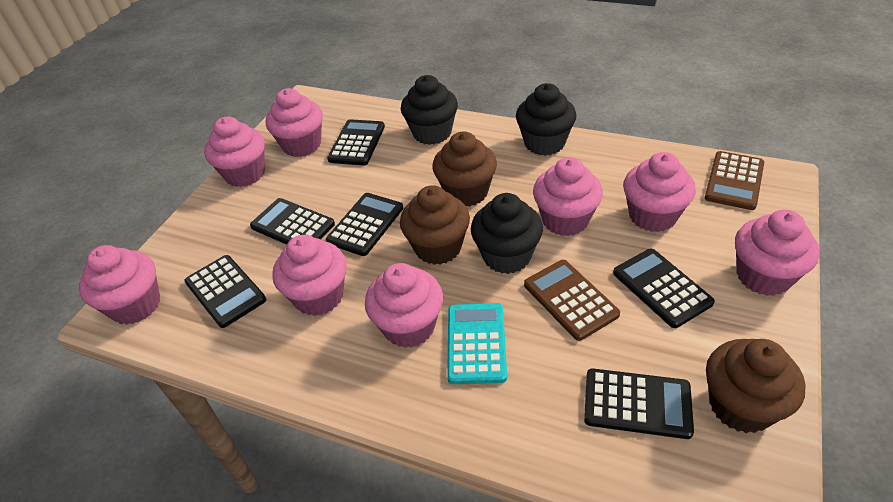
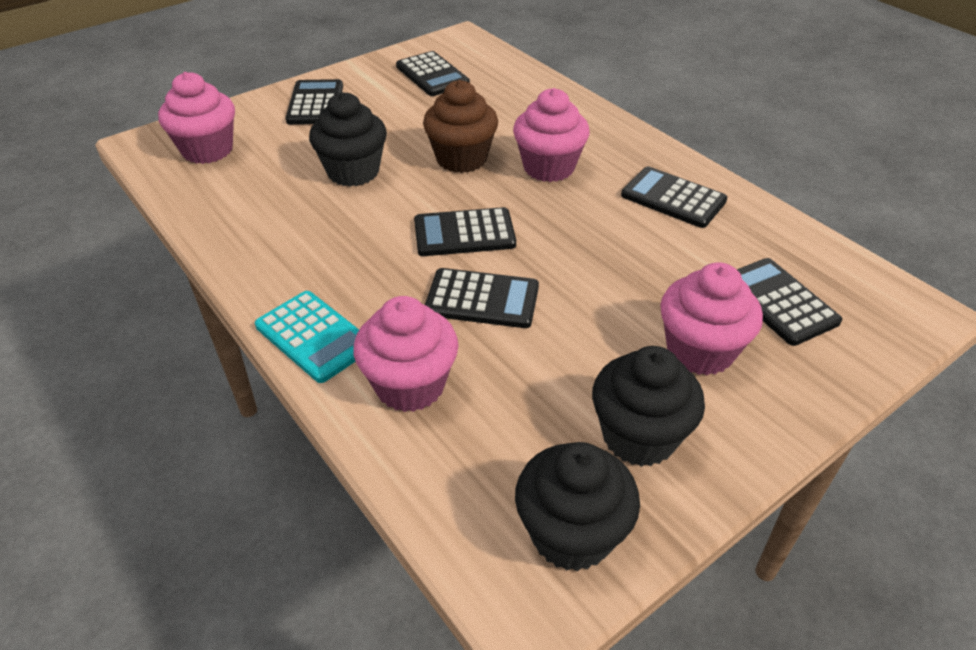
brown calculator: [524,260,620,341] [705,151,764,210] = 2 -> none = 0
brown cupcake: [400,185,470,265] [433,131,497,207] [706,339,806,433] = 3 -> [423,80,498,173] = 1
pink cupcake: [79,245,160,325] [204,117,265,187] [266,88,323,157] [272,235,347,316] [365,263,443,348] [533,157,603,236] [623,152,696,232] [735,210,820,296] = 8 -> [158,72,235,164] [353,296,458,412] [513,88,590,182] [660,262,763,376] = 4

